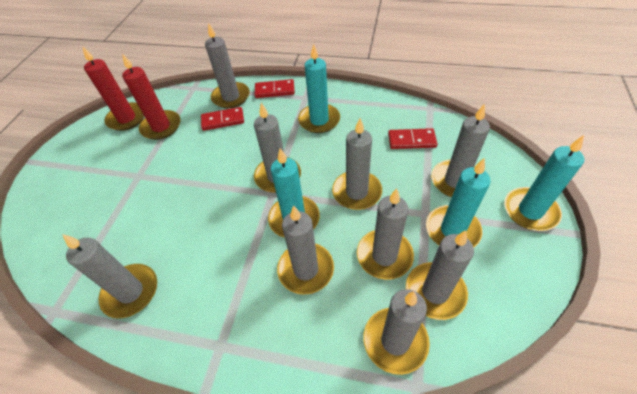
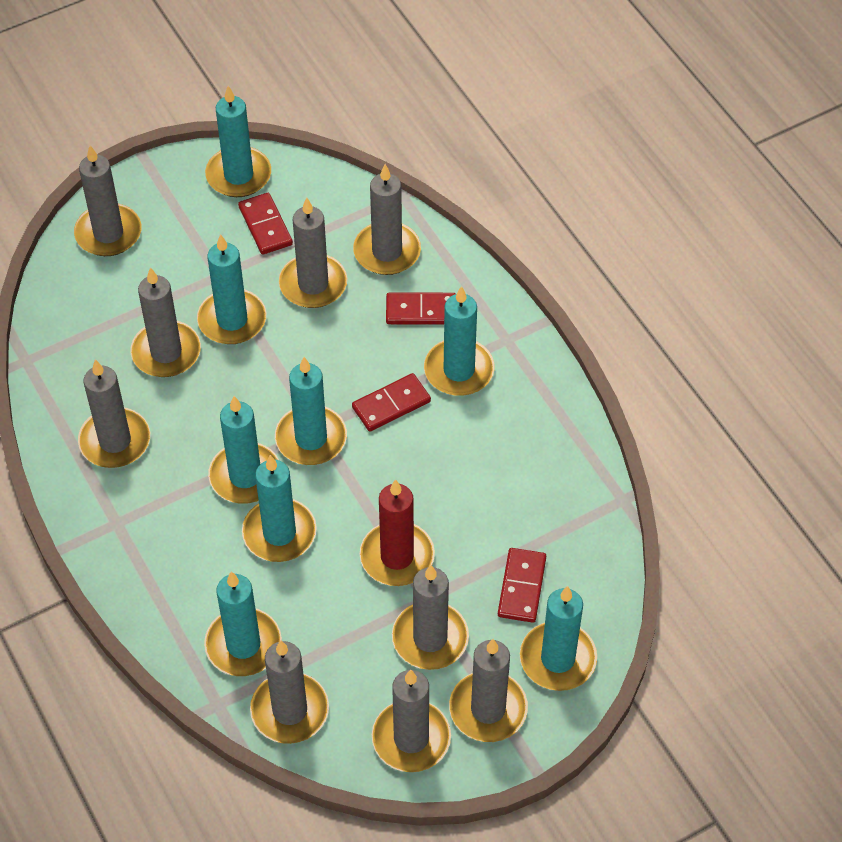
red candle: [82,46,144,131] [122,54,181,140] = 2 -> [360,479,435,586] = 1
red domino: [201,107,244,131] [255,79,295,98] [388,128,437,149] = 3 -> [238,193,293,255] [352,373,431,432] [386,293,456,324] [498,548,546,623] = 4
turquoise candle: [268,148,320,238] [298,44,340,133] [426,158,491,248] [504,135,584,231] = 4 -> [197,234,266,344] [204,571,282,676] [205,86,271,197] [208,396,279,504] [242,455,317,562] [275,357,347,465] [424,286,494,396] [520,586,597,691] = 8

